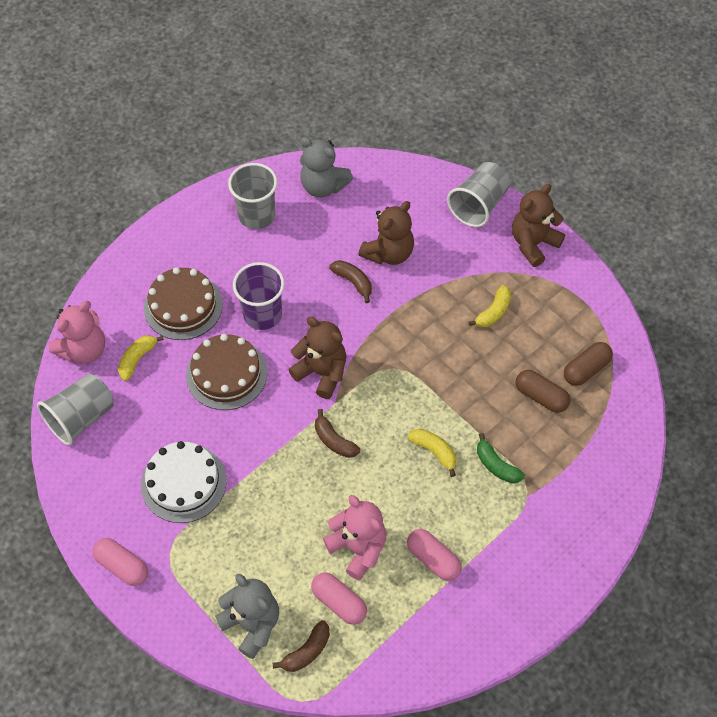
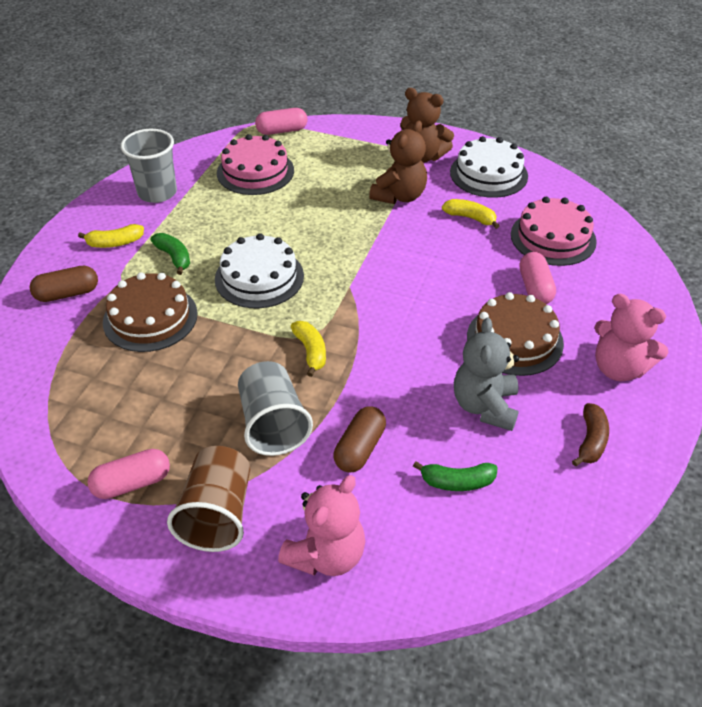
brown banana: [273,620,330,672] [315,409,360,458] [329,260,372,303] = 3 -> [572,403,609,466] = 1
brown cup: none = 0 -> [167,446,250,552] = 1
brown teddy bear: [288,317,346,399] [358,201,414,265] [512,184,565,267] = 3 -> [369,121,427,204] [400,88,454,163] = 2
green banana: [477,433,525,483] = 1 -> [150,233,190,275] [413,461,498,491] = 2
grey cup: [37,374,114,445] [228,163,277,229] [447,162,510,227] = 3 -> [121,129,177,203] [238,361,313,456] = 2
grey teddy bear: [215,574,279,659] [300,137,353,197] = 2 -> [454,318,519,431] = 1
pink cake: none = 0 -> [217,134,294,195] [511,197,597,266] = 2
purple cup: [233,262,285,330] = 1 -> none = 0
white cake: [141,441,227,523] = 1 -> [215,233,304,308] [450,136,528,198] = 2

